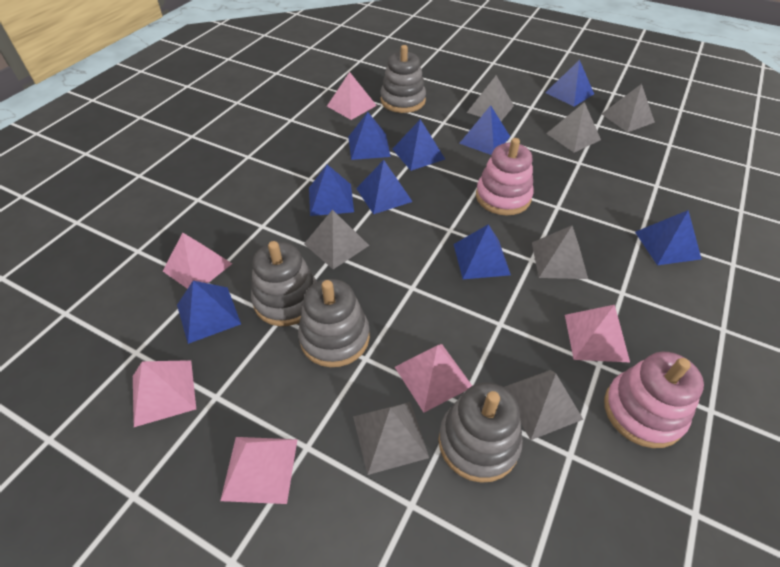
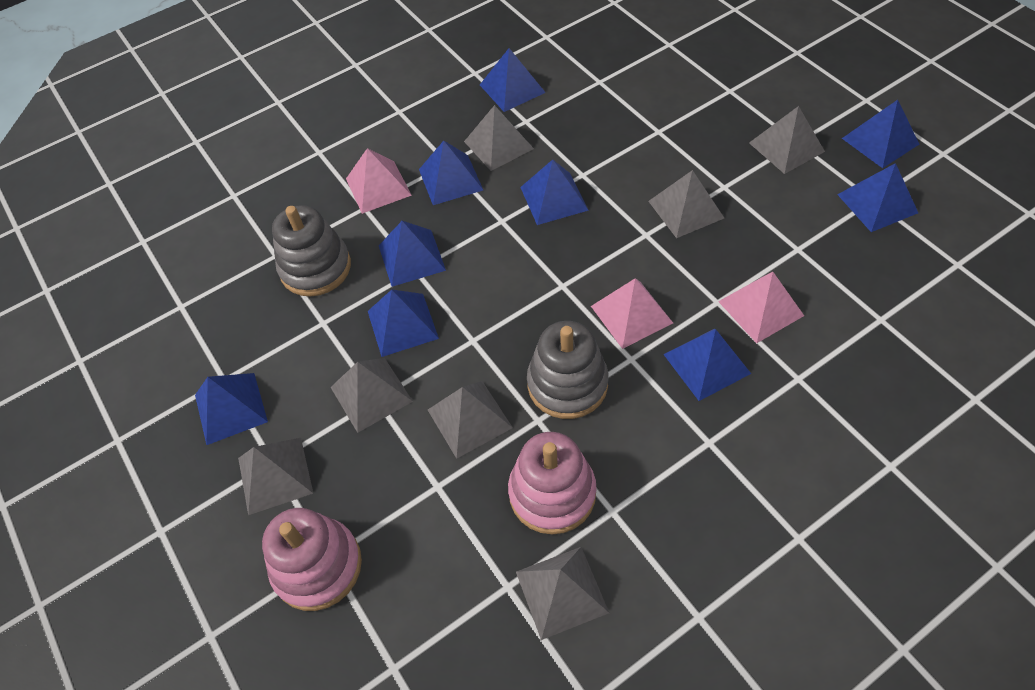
grey stacking toy: [251,241,317,326] [298,279,370,367] [380,45,426,113] [438,382,523,483] = 4 -> [272,205,351,297] [527,321,609,419] = 2
pink pyramid: [133,360,196,427] [163,233,232,289] [220,437,298,504] [327,72,377,120] [395,344,472,413] [565,305,630,362] = 6 -> [346,148,412,214] [591,278,673,349] [718,272,804,343] = 3

